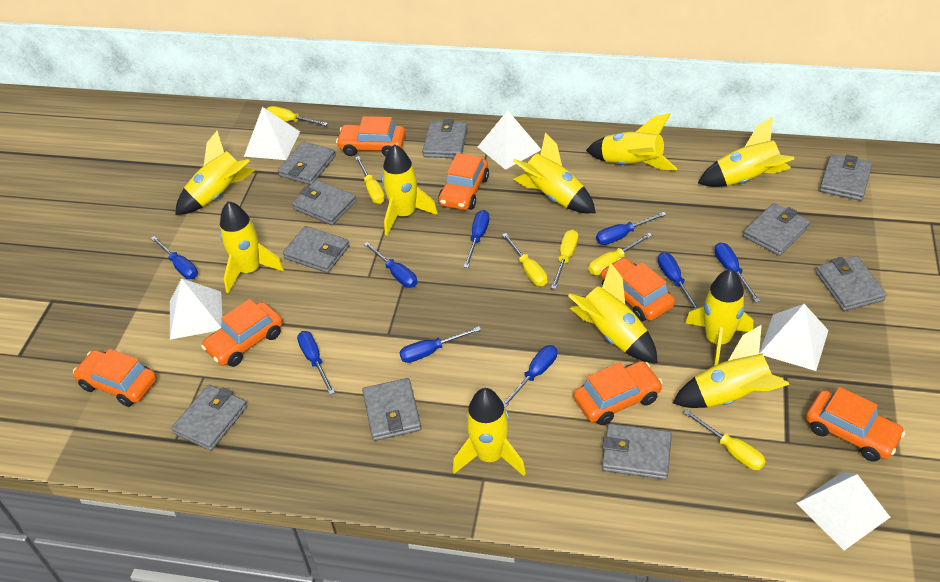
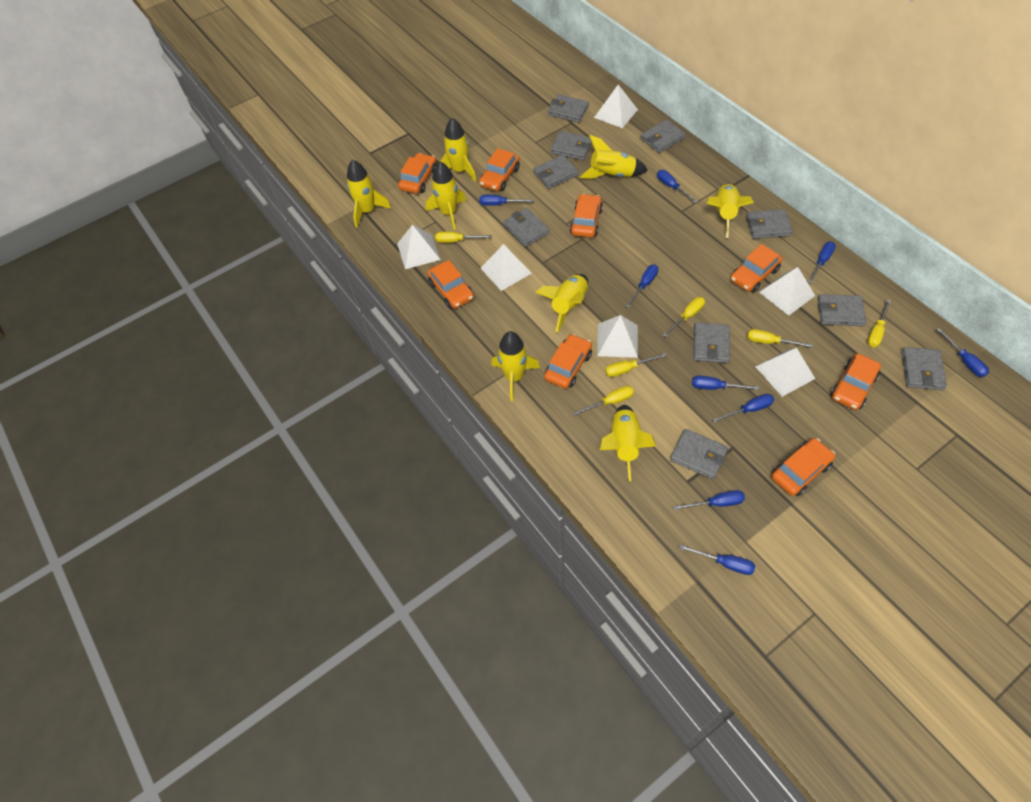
orange car: [73,349,157,407] [201,299,283,367] [336,116,406,156] [438,153,489,210] [574,361,663,425] [601,258,675,322] [806,387,905,462] = 7 -> [398,153,437,194] [427,260,474,309] [479,148,520,191] [544,334,592,389] [570,194,603,238] [730,244,782,293] [771,438,835,496] [830,353,881,410] = 8
white pyramid: [170,278,222,340] [244,107,300,160] [478,110,541,170] [759,304,829,371] [796,472,890,550] = 5 -> [397,225,441,269] [480,244,532,291] [594,85,638,128] [597,315,638,358] [755,348,815,397] [759,267,815,316] = 6
yellow rocket: [175,130,255,215] [220,201,284,293] [382,144,438,235] [453,388,526,476] [513,133,596,213] [568,263,658,363] [586,113,677,170] [673,325,789,408] [685,269,753,366] [698,117,794,187] = 10 -> [347,160,391,228] [426,162,466,230] [440,118,476,182] [491,331,540,401] [536,274,588,333] [580,135,648,179] [599,405,656,482] [707,184,754,238] = 8

